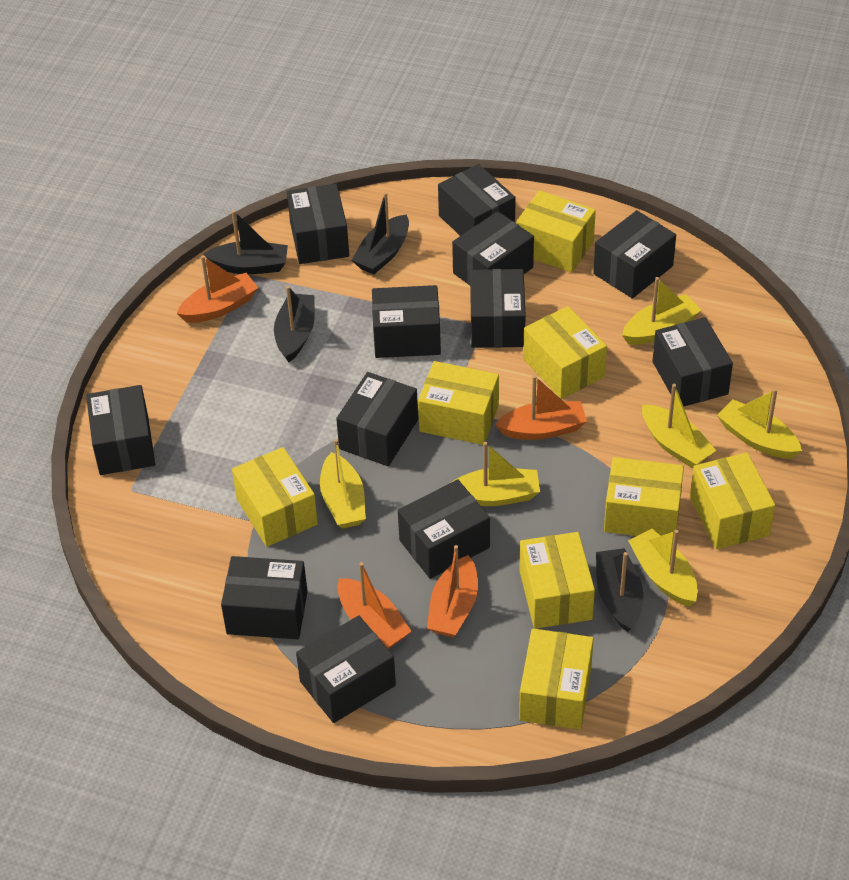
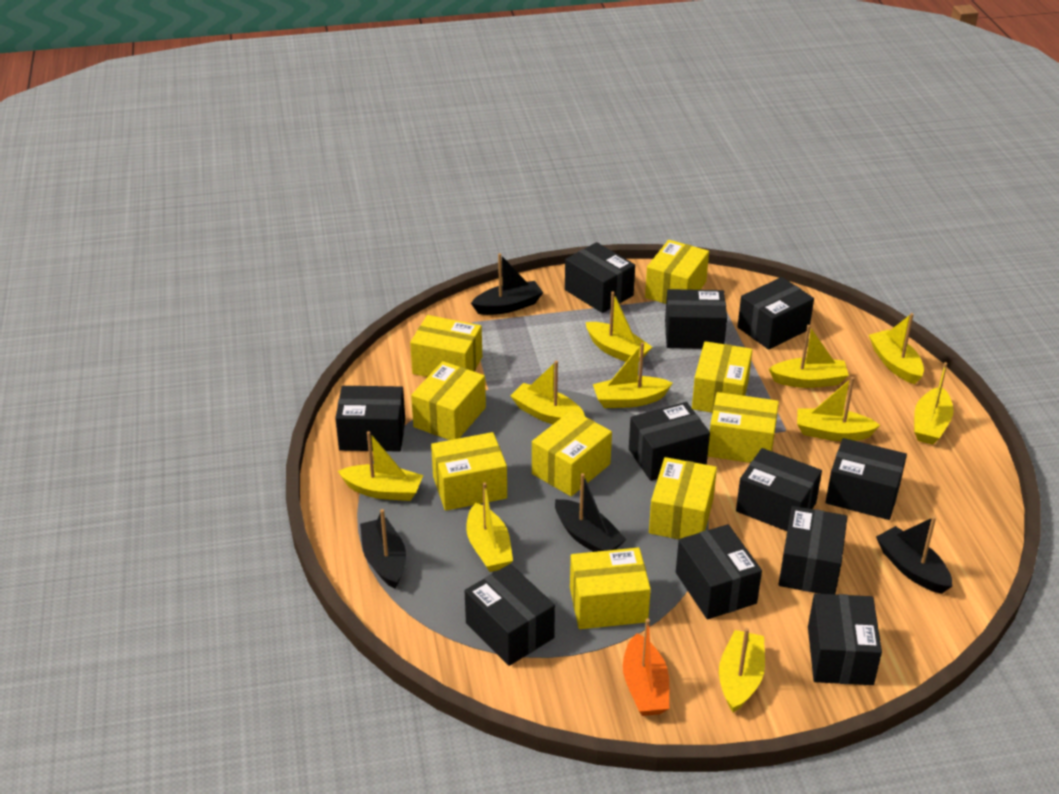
black box: [86,385,155,475] [221,556,308,639] [287,184,349,264] [296,615,396,723] [336,372,418,466] [372,285,441,358] [398,480,490,579] [438,164,516,236] [452,211,534,286] [470,269,526,348] [593,210,676,299] [652,317,733,407] = 12 -> [335,386,405,451] [465,564,555,666] [565,242,635,313] [629,402,710,481] [665,289,727,349] [676,524,762,619] [736,448,822,531] [738,277,814,350] [778,506,847,594] [808,593,882,685] [825,438,907,520] = 11
orange boat: [176,256,258,323] [337,562,412,649] [427,545,478,637] [495,375,587,440] = 4 -> [623,619,669,716] = 1
yellow boat: [320,439,366,529] [452,442,540,506] [622,277,701,345] [628,529,698,606] [642,384,717,468] [717,388,802,459] = 6 -> [338,431,423,501] [466,482,513,572] [511,361,585,424] [586,292,652,362] [593,342,673,408] [719,628,765,713] [769,325,849,388] [797,377,880,441] [869,313,924,384] [914,362,954,445] = 10
yellow box: [232,447,318,547] [418,361,499,445] [516,190,596,273] [519,532,595,629] [519,629,594,730] [523,306,607,399] [604,457,684,536] [690,452,775,549] = 8 -> [410,315,482,377] [411,361,486,440] [431,432,507,511] [532,410,612,496] [570,547,651,629] [645,240,709,304] [649,457,717,540] [692,341,752,413] [708,392,779,463] = 9

